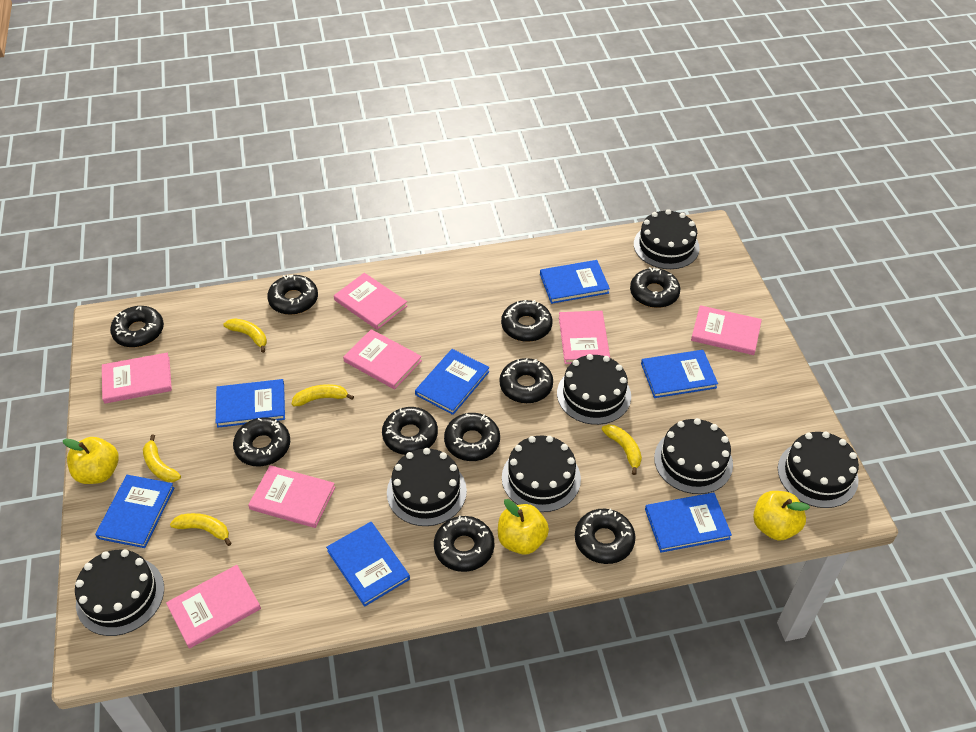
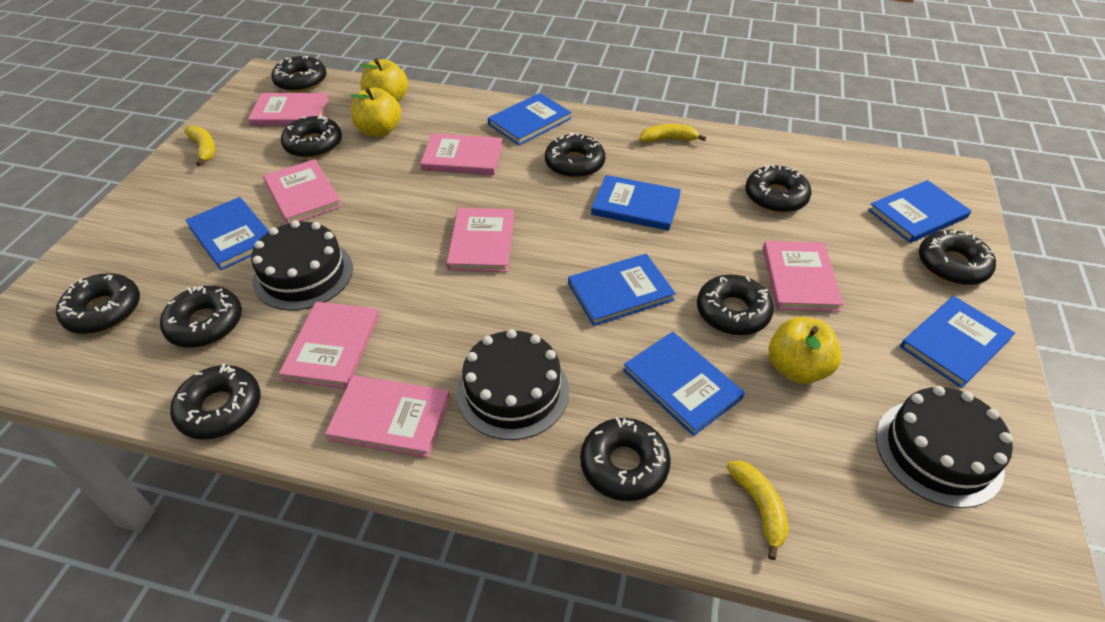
black cake: [75,550,164,636] [387,448,467,526] [502,436,581,512] [557,354,631,425] [634,209,700,269] [654,418,733,494] [778,431,859,508] = 7 -> [251,220,353,311] [457,329,569,440] [876,386,1013,508] = 3
yellow banana: [143,435,181,482] [170,513,232,546] [223,318,267,353] [292,384,354,406] [601,424,642,475] = 5 -> [184,126,216,166] [639,124,706,143] [727,461,789,560] = 3

